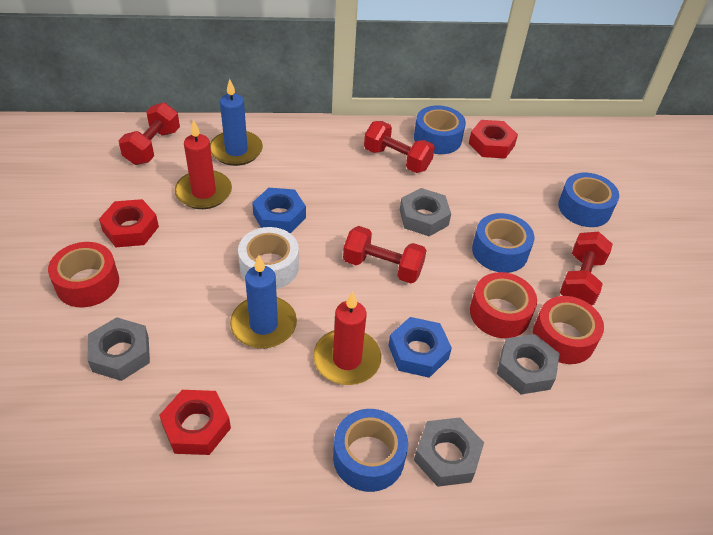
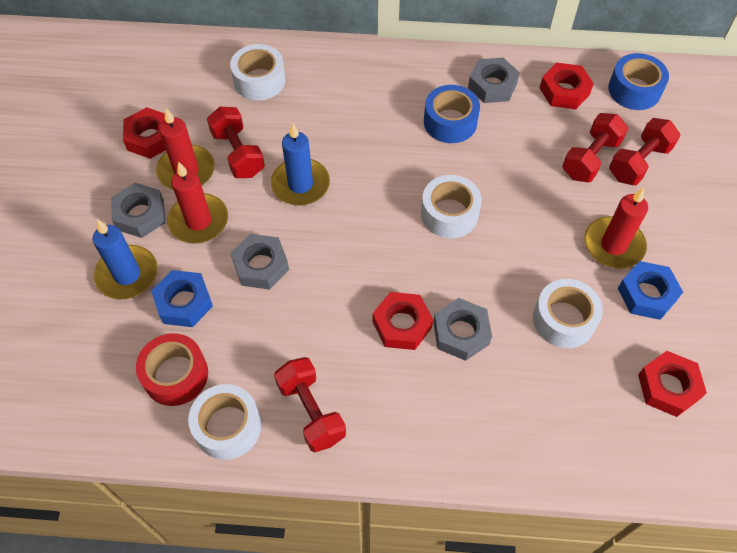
blue tape: [333,409,408,492] [414,105,466,154] [472,213,534,273] [558,173,619,227] = 4 -> [424,85,480,143] [608,53,669,110] = 2
red candle: [175,120,232,209] [313,291,381,385] = 2 -> [156,109,215,190] [167,162,228,244] [584,187,648,269] = 3
red nut: [99,199,159,247] [159,390,231,455] [469,120,518,158] = 3 -> [123,107,166,159] [372,292,433,350] [540,63,594,109] [638,351,707,417] = 4
red tape: [48,242,119,307] [470,272,537,338] [533,296,604,364] = 3 -> [136,333,208,406] = 1
white tape: [238,227,299,289] = 1 -> [188,384,261,460] [230,44,286,100] [421,175,482,238] [533,279,603,348] = 4

